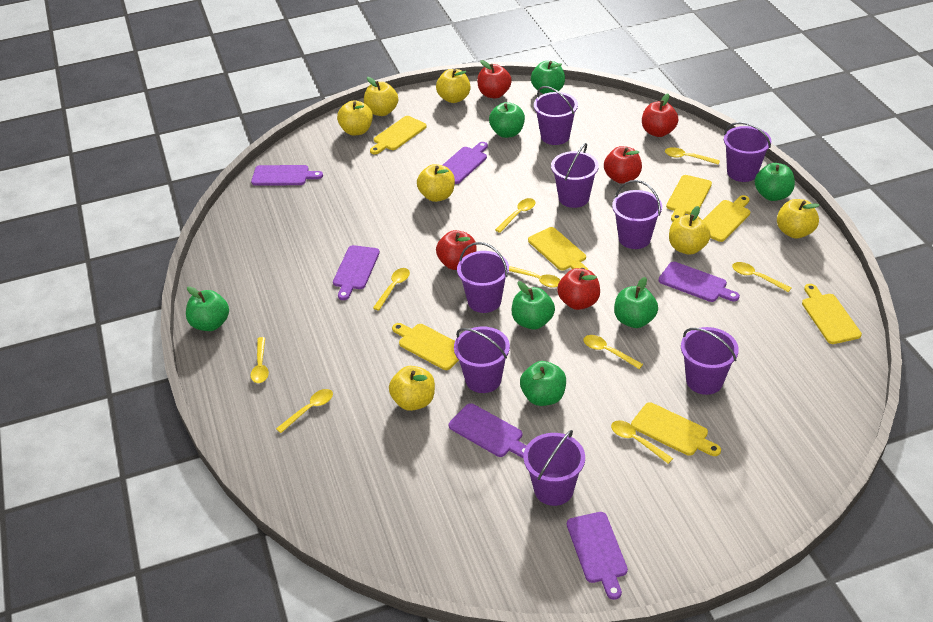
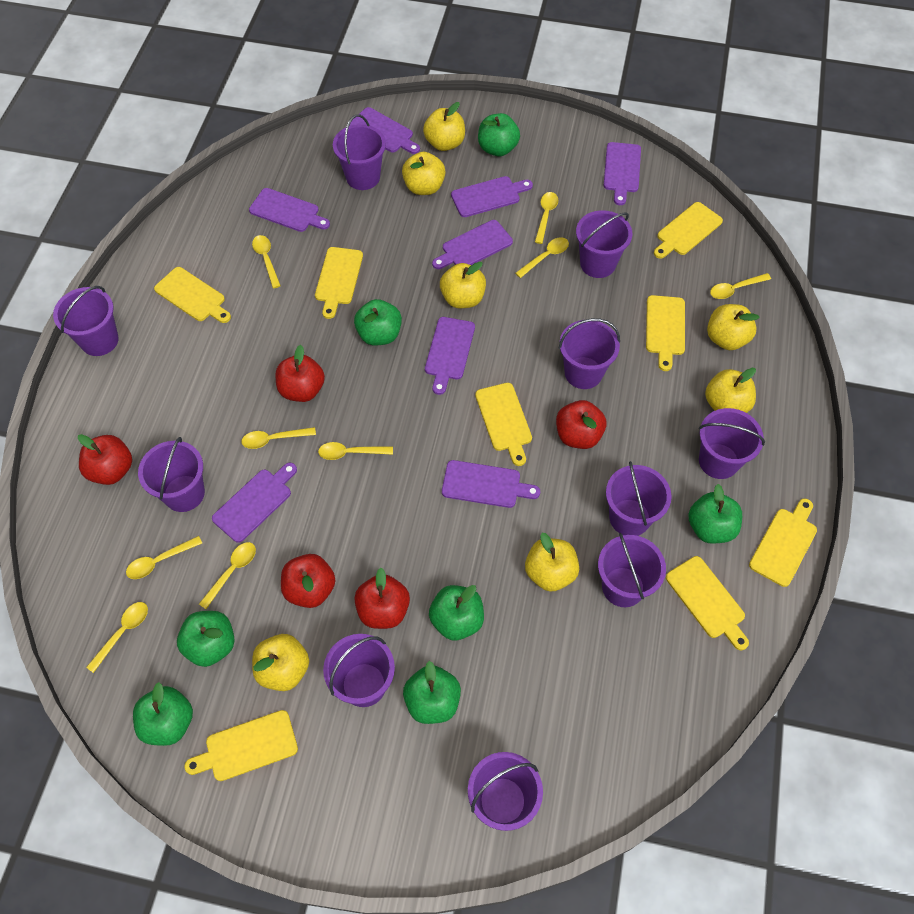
purple bucket: [454,327,510,393] [457,242,509,313] [523,430,585,506] [534,86,578,145] [551,143,599,208] [612,180,662,249] [681,327,739,395] [724,122,771,182] = 8 -> [53,286,119,356] [138,437,205,512] [323,634,395,707] [333,115,386,190] [468,752,543,831] [559,318,620,389] [576,210,632,278] [598,533,666,607] [606,461,672,536] [699,408,765,479] = 10
purple cutting board: [251,165,323,185] [333,245,380,300] [443,142,488,184] [449,403,527,458] [567,512,628,600] [659,262,740,302] = 6 -> [212,463,297,543] [249,188,330,232] [349,107,420,154] [425,317,475,395] [432,220,513,269] [442,460,540,508] [451,176,533,217] [603,142,641,205] = 8
yellow cutting board: [370,116,427,154] [392,323,459,370] [528,227,588,271] [631,402,721,456] [666,175,712,222] [703,195,750,242] [802,284,862,344] = 7 -> [154,267,231,323] [185,710,298,781] [315,247,363,319] [475,383,532,466] [646,295,685,371] [654,202,723,259] [666,556,749,650] [749,499,817,587] = 8

